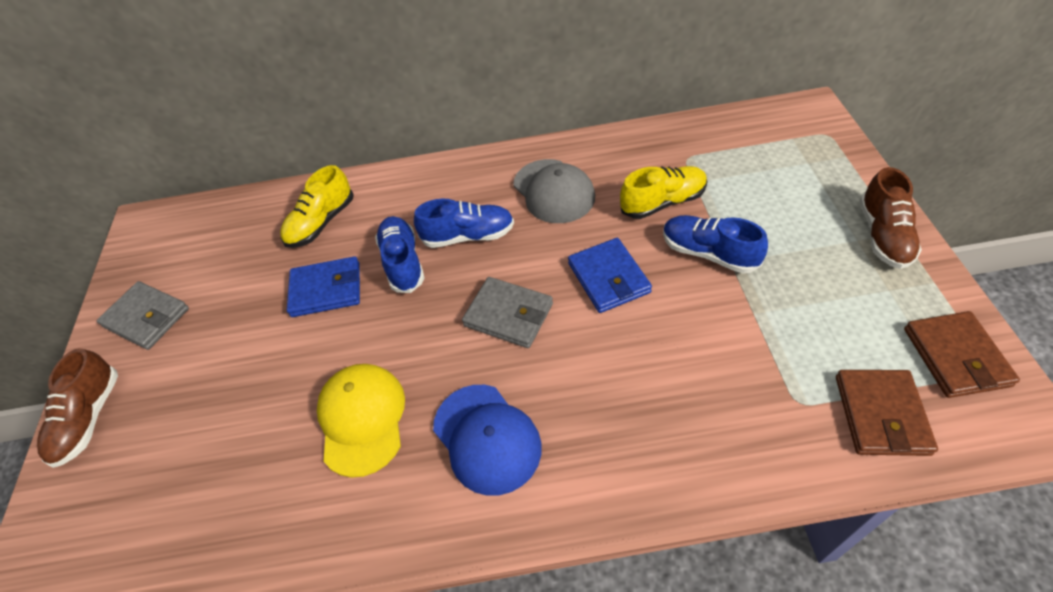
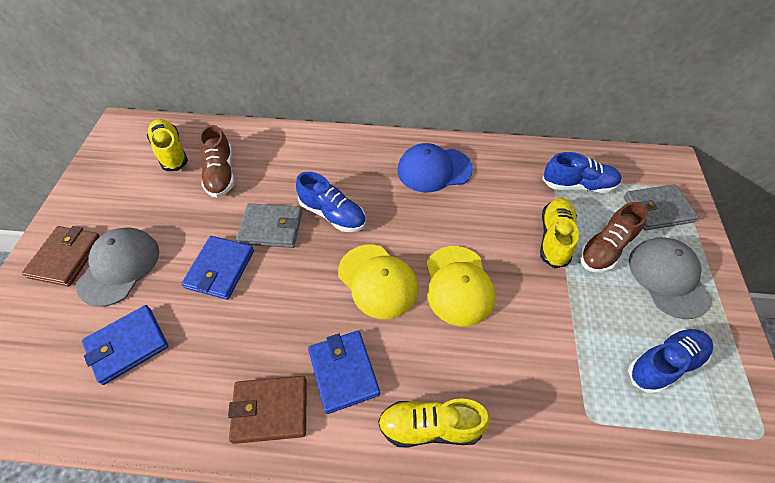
blue wallet: [287,256,360,317] [568,238,652,313] = 2 -> [82,305,168,385] [181,236,254,300] [308,331,380,414] = 3
grey cap: [513,159,595,223] = 1 -> [76,227,159,307] [629,237,711,319] = 2
yellow cap: [317,364,405,478] = 1 -> [338,245,418,319] [427,246,496,326] = 2
yellow shoe: [280,165,354,248] [620,166,707,219] = 2 -> [147,119,188,171] [378,399,490,448] [540,198,579,268] = 3

